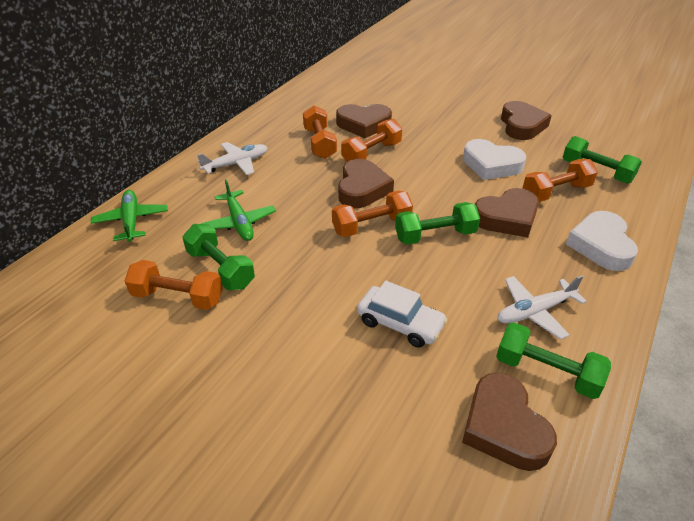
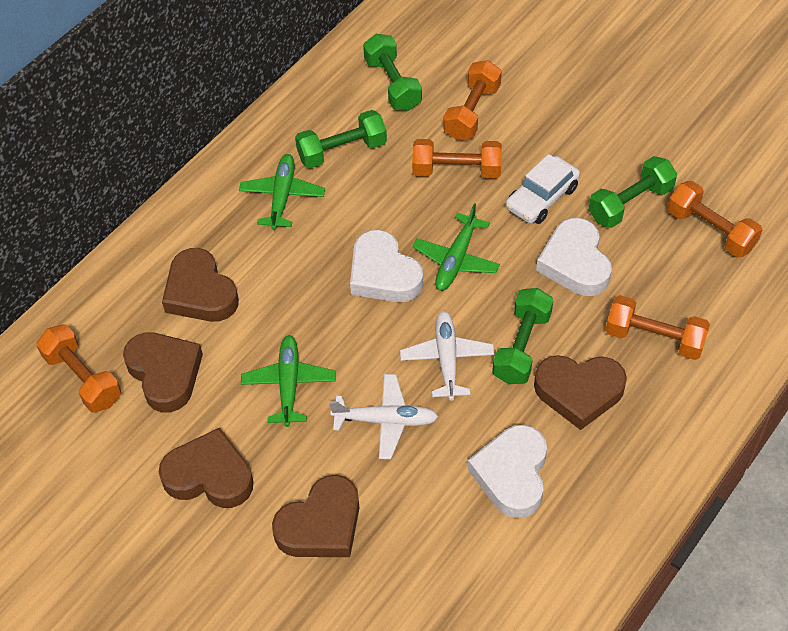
green plane: [91,190,168,242] [201,179,276,241] = 2 -> [239,154,325,230] [241,335,336,427] [413,203,500,291] = 3
white heart: [463,139,526,180] [566,211,638,271] = 2 -> [350,230,423,302] [468,425,547,518] [536,218,612,296] = 3

